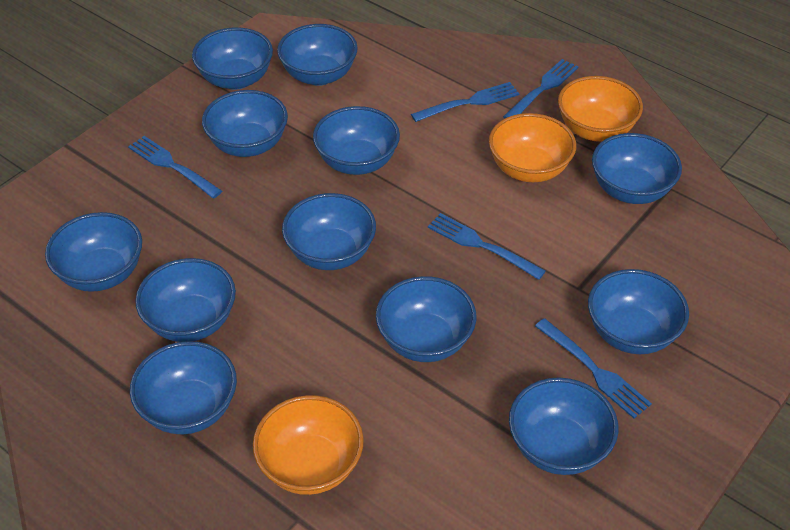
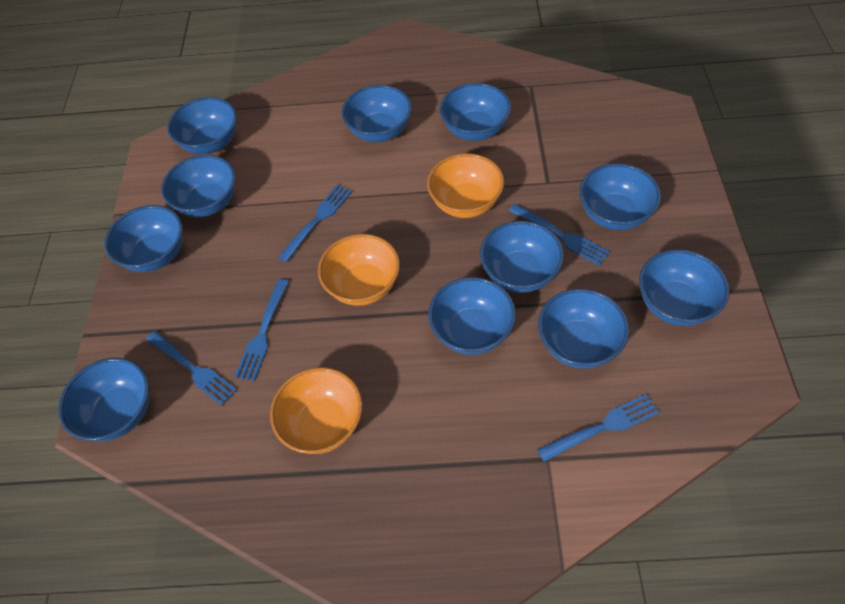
blue bowl: [45,212,142,292] [130,341,237,434] [135,258,236,342] [192,27,273,90] [202,90,288,157] [277,24,358,86] [282,193,376,270] [313,106,400,175] [376,276,476,362] [509,377,619,475] [588,269,689,354] [592,133,682,204] = 12 -> [58,358,150,441] [104,205,183,272] [161,155,236,217] [167,97,237,154] [342,85,412,142] [428,277,516,355] [440,83,511,141] [480,221,564,293] [538,289,629,369] [579,163,661,230] [639,249,729,326] = 11

